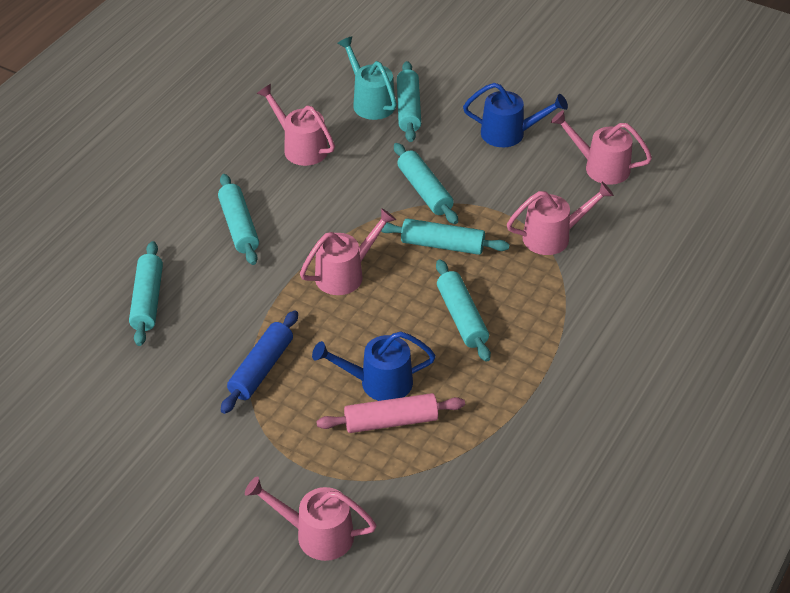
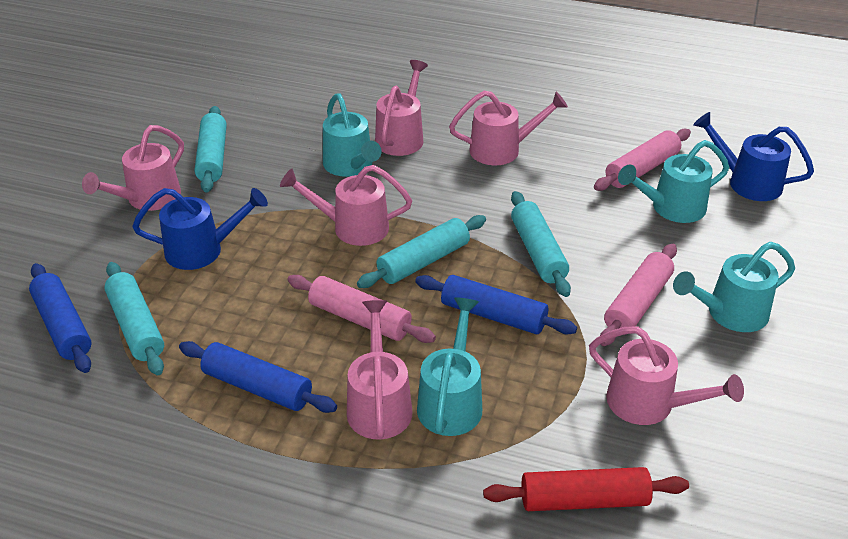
blue rolling pin: [221,310,298,414] = 1 -> [29,263,91,373] [179,341,337,413] [415,275,577,334] = 3
pink rolling pin: [316,393,465,433] = 1 -> [287,275,436,343] [594,129,691,191] [600,244,677,346] = 3
pink watering can: [245,476,377,561] [257,84,335,166] [300,208,396,295] [507,182,614,255] [551,110,652,185] = 5 -> [82,125,184,211] [280,165,412,246] [347,300,412,440] [375,60,428,156] [449,91,568,165] [589,326,744,425] = 6
red rolling pin: none = 0 -> [483,467,689,511] = 1
turquoise rolling pin: [129,241,163,346] [218,174,259,265] [381,218,510,255] [394,143,458,224] [397,61,421,142] [436,259,491,362] = 6 -> [104,262,164,375] [195,106,226,193] [357,215,486,288] [511,191,571,297] = 4
turquoise watering can: [337,36,397,120] = 1 -> [323,93,382,177] [417,297,482,436] [618,140,729,223] [673,242,795,332] = 4

